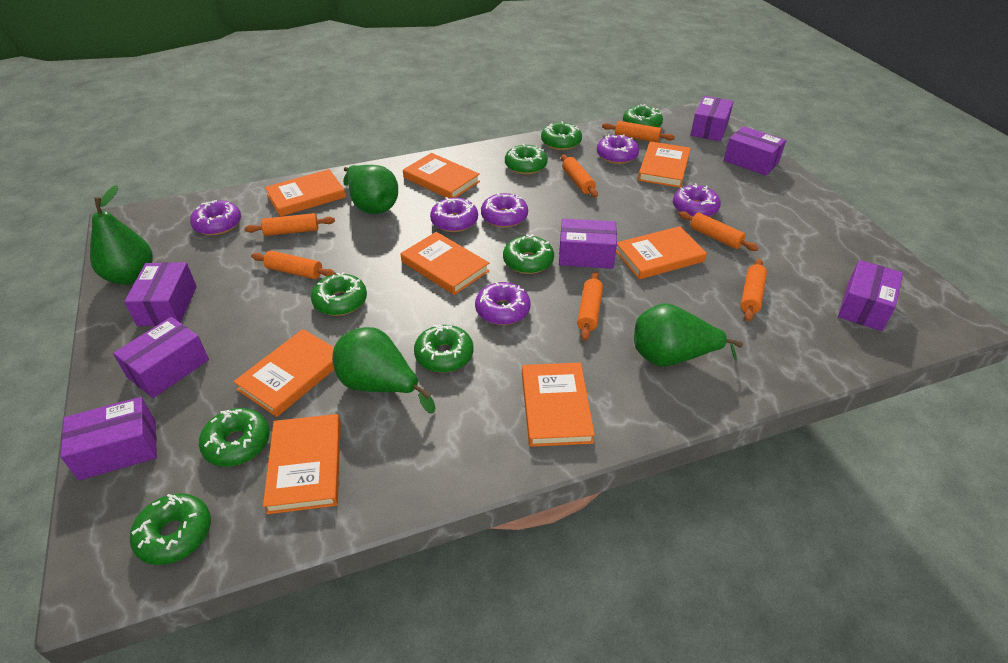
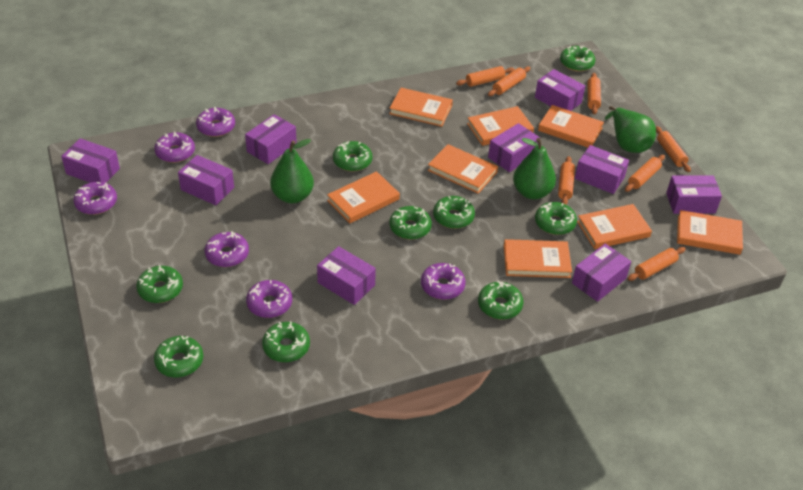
green donut: [130,493,211,565] [199,408,270,467] [311,272,367,316] [414,325,474,373] [503,234,554,274] [505,144,548,174] [541,121,582,150] [623,104,663,127] = 8 -> [136,265,183,303] [154,336,203,377] [262,321,310,362] [333,141,372,172] [389,206,432,240] [433,196,475,229] [478,281,524,320] [535,202,577,235] [560,45,595,72] = 9
green pear: [90,185,153,285] [332,327,435,413] [343,165,398,214] [634,303,743,367] = 4 -> [270,139,314,203] [513,138,556,200] [605,106,656,153] = 3
purple box: [60,397,157,480] [113,317,209,398] [124,262,197,326] [559,218,617,269] [691,96,734,141] [724,126,786,176] [838,260,903,331] = 7 -> [61,138,120,183] [178,155,234,205] [245,114,297,164] [317,246,376,305] [488,123,540,172] [535,69,585,111] [572,244,631,302] [575,145,629,194] [666,175,722,214] = 9

